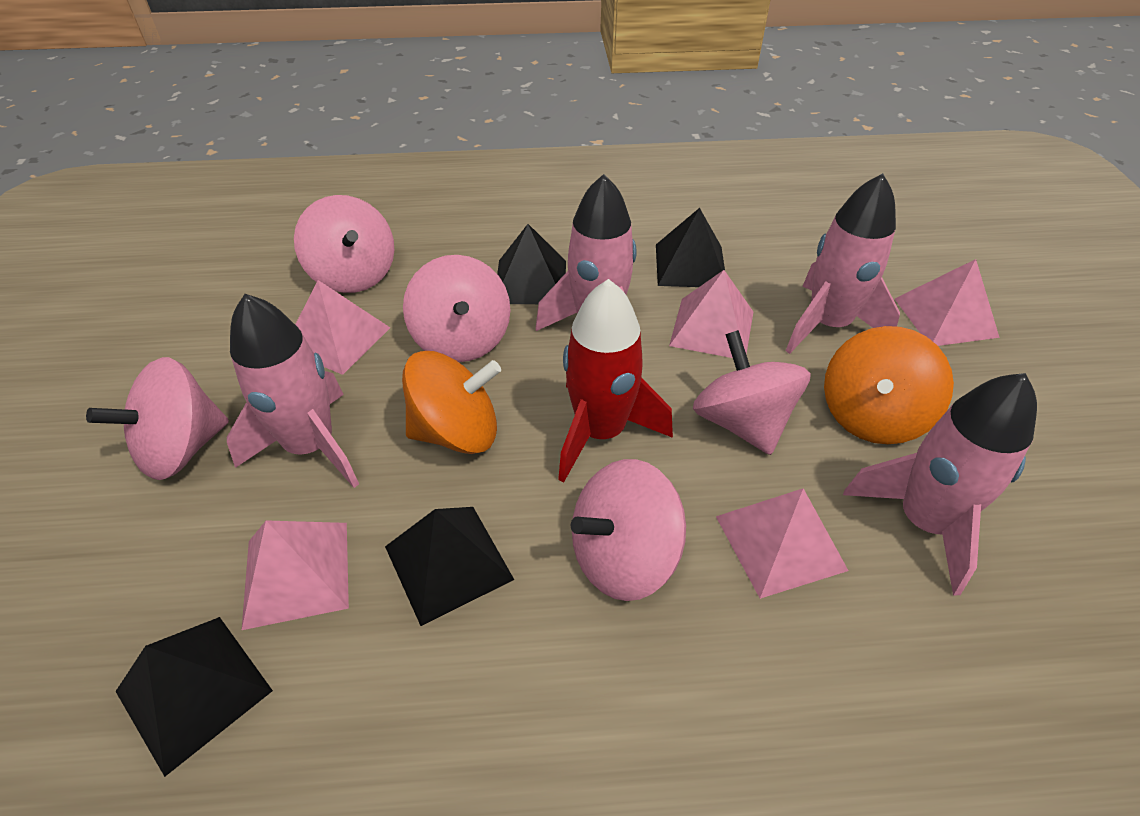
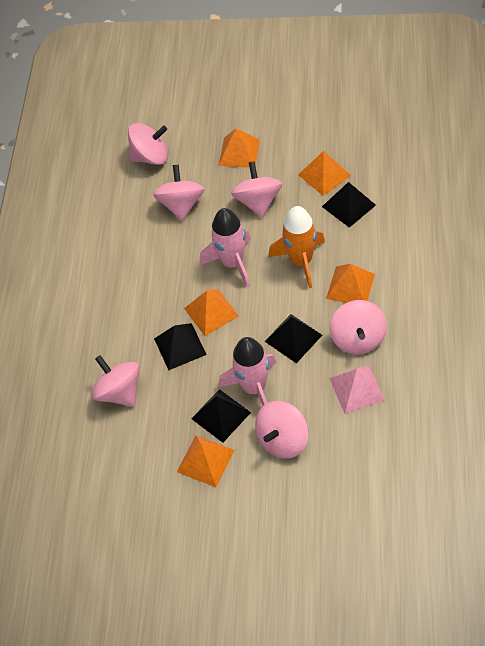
orange pyramid: none = 0 -> [177,436,234,487] [184,289,239,336] [218,128,260,168] [298,151,351,196] [326,264,375,303] = 5
orange rocket: none = 0 -> [269,206,325,288] = 1
orange spinning top: [402,351,501,454] [824,326,954,444] = 2 -> none = 0
pink pyramid: [242,520,349,630] [295,280,390,375] [669,270,753,358] [716,488,848,599] [895,259,1000,346] = 5 -> [329,365,385,414] = 1
pink rocket: [227,294,359,488] [536,174,637,331] [786,173,900,354] [843,373,1037,596] = 4 -> [200,208,251,287] [219,337,276,406] = 2
pink spinning top: [86,357,229,480] [294,195,394,293] [403,255,510,362] [571,459,686,601] [693,330,811,455] = 5 -> [91,355,140,407] [128,123,168,165] [153,165,204,221] [231,161,282,218] [255,401,309,458] [330,300,387,354] = 6
red rocket: [558,279,673,483] = 1 -> none = 0

